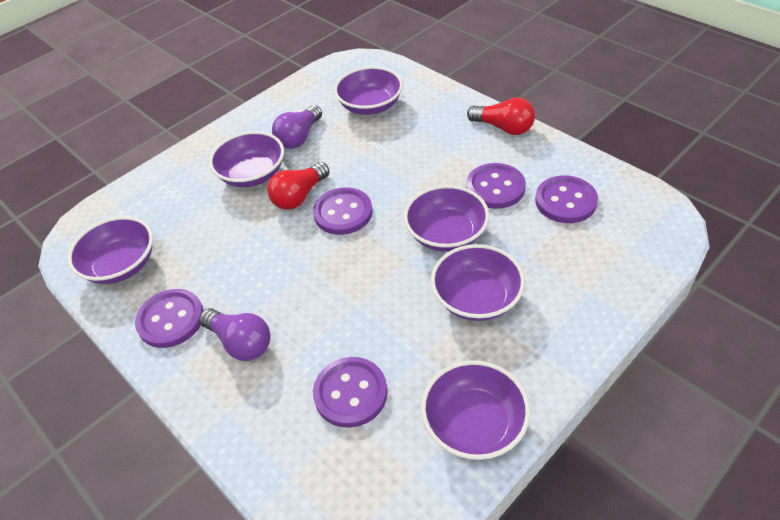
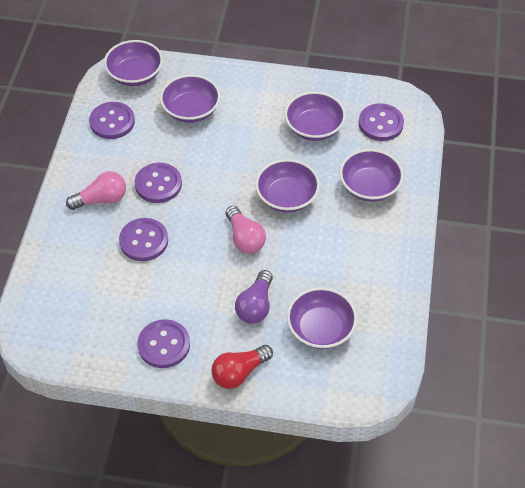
pink light bulb: none = 0 -> [66,171,126,210] [226,206,266,253] = 2
purple light bulb: [199,308,271,361] [272,105,322,149] = 2 -> [235,270,273,324] = 1
red light bulb: [267,162,330,210] [467,97,535,135] = 2 -> [211,345,273,389] = 1

